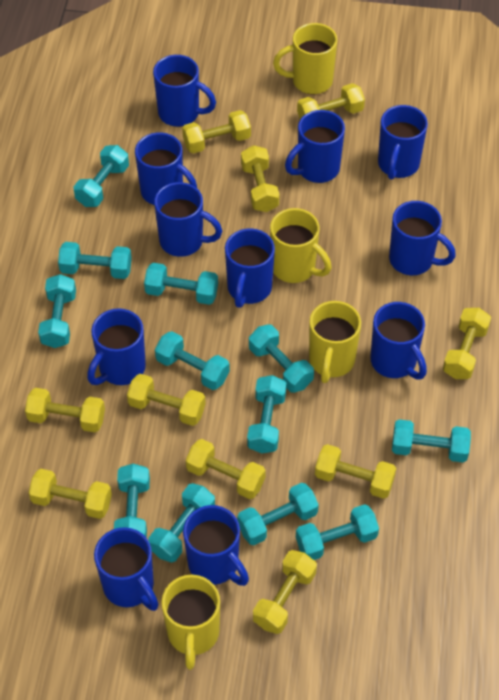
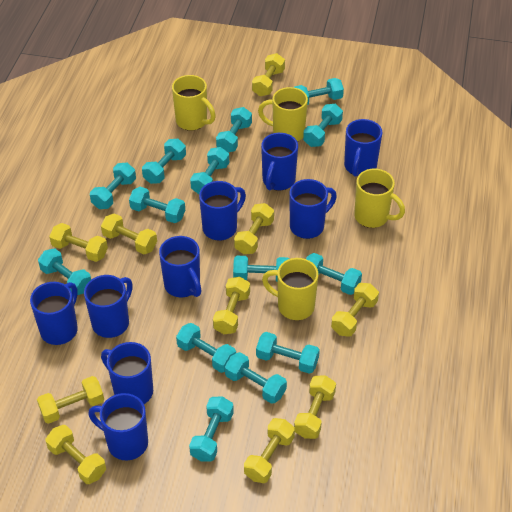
blue mug: [87,308,146,385] [94,527,158,611] [135,133,197,205] [153,55,216,127] [154,182,222,257] [183,505,249,586] [225,228,275,308] [285,110,345,183] [370,302,427,380] [378,105,428,180] [389,201,456,275] = 11 -> [30,282,78,345] [84,275,133,338] [88,393,148,460] [101,342,153,404] [159,236,201,298] [199,181,246,241] [261,133,298,191] [289,179,337,239] [344,119,382,177] = 9
turquoise dumbbell: [38,274,76,348] [58,242,132,279] [74,145,129,207] [114,464,150,538] [144,263,218,305] [148,483,215,563] [155,331,230,390] [237,483,319,545] [247,375,286,453] [249,324,314,393] [296,504,379,560] [392,419,471,463] = 12 -> [38,248,91,295] [90,163,136,209] [129,187,185,223] [142,139,186,184] [176,323,236,373] [189,396,234,462] [190,147,229,194] [216,107,252,152] [225,352,287,404] [233,256,289,282] [256,332,320,374] [294,78,344,106] [303,104,343,147] [306,253,362,295] = 14

